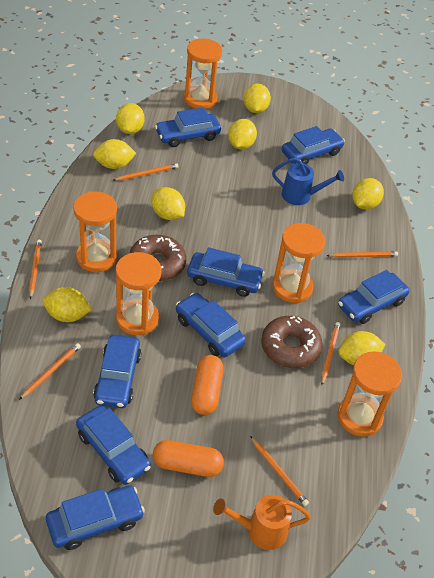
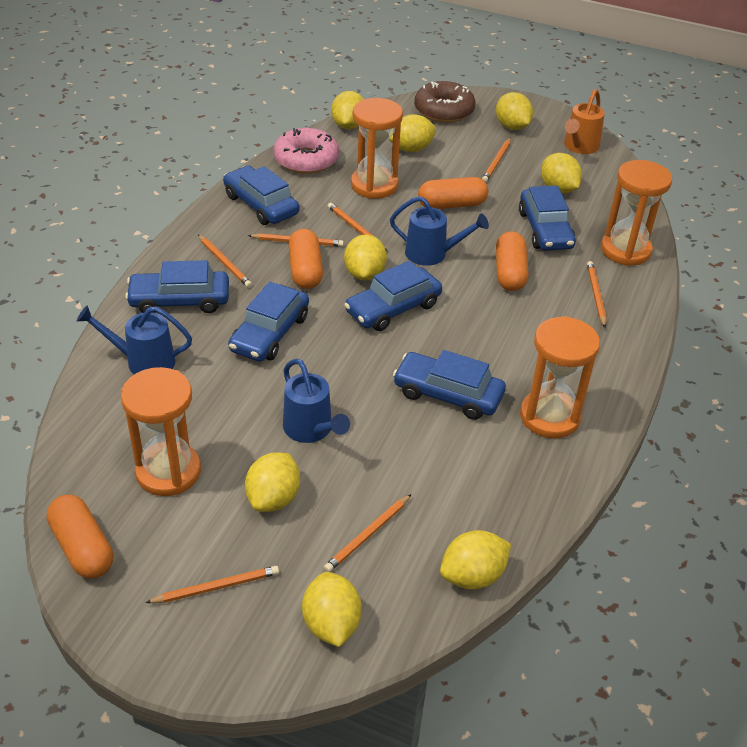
blue car: [46,485,145,550] [76,405,151,485] [93,335,141,408] [155,107,221,147] [176,293,246,357] [187,247,265,297] [281,126,345,165] [338,270,410,324] = 8 -> [125,260,229,313] [223,165,299,225] [228,282,309,362] [344,261,442,331] [393,350,506,420] [519,185,576,251] = 6
blue watering can: [272,157,344,205] = 1 -> [77,306,192,374] [283,358,350,443] [390,196,489,266] = 3
brown donut: [129,235,186,281] [261,316,323,368] = 2 -> [414,81,476,123] = 1
orange capsule: [153,440,224,477] [191,355,224,415] = 2 -> [47,495,113,578] [289,229,323,289] [418,177,488,209] [496,231,528,291] = 4
orange hourglass: [73,191,117,272] [116,252,161,335] [184,39,222,109] [272,223,325,303] [338,351,402,437] = 5 -> [121,367,201,496] [351,98,403,199] [520,316,600,438] [601,160,672,266] = 4
orange pencil: [19,343,81,400] [29,240,42,299] [114,163,179,181] [250,436,309,506] [321,322,340,385] [326,251,398,258] = 6 -> [145,566,279,603] [198,235,252,288] [248,233,344,247] [324,494,411,572] [328,203,387,251] [482,138,511,182] [587,261,606,328] = 7
pink donut: none = 0 -> [273,128,339,174] = 1

